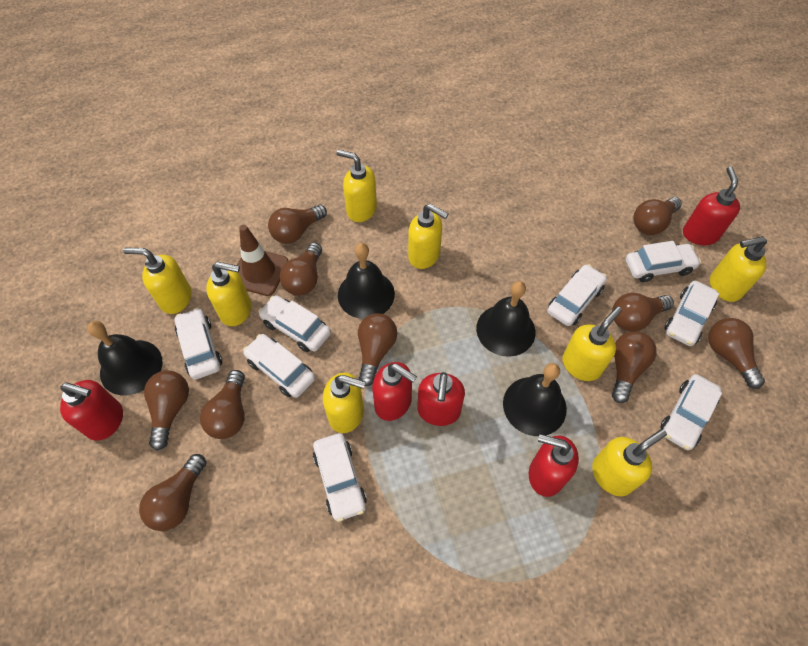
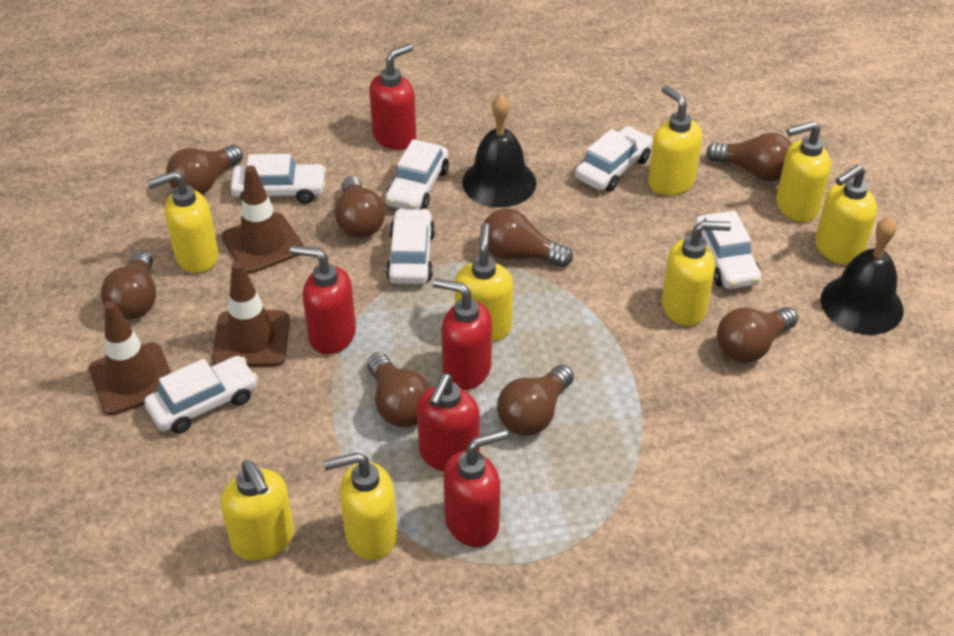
black bell: [87,321,163,395] [338,243,395,319] [476,281,535,357] [503,363,567,436] = 4 -> [462,95,536,207] [820,216,904,335] = 2
brown light bulb: [139,454,206,531] [144,370,189,451] [200,370,245,439] [268,205,327,244] [280,243,322,296] [358,313,397,386] [612,293,674,331] [612,331,657,403] [634,197,682,235] [708,318,765,389] = 10 -> [101,250,156,320] [166,145,243,195] [335,176,385,238] [367,353,431,427] [484,208,573,267] [497,365,574,436] [707,133,792,181] [717,307,798,363] = 8
brown traffic cone: [237,225,288,296] = 1 -> [89,301,171,415] [212,261,290,367] [221,165,304,274] = 3
white car: [175,308,222,380] [243,334,315,398] [258,295,331,352] [313,433,367,522] [547,264,607,326] [626,241,701,282] [660,374,722,450] [664,281,719,346] = 8 -> [144,356,258,434] [230,154,326,204] [385,139,449,210] [386,208,435,284] [575,126,653,191] [695,211,761,289] = 6

